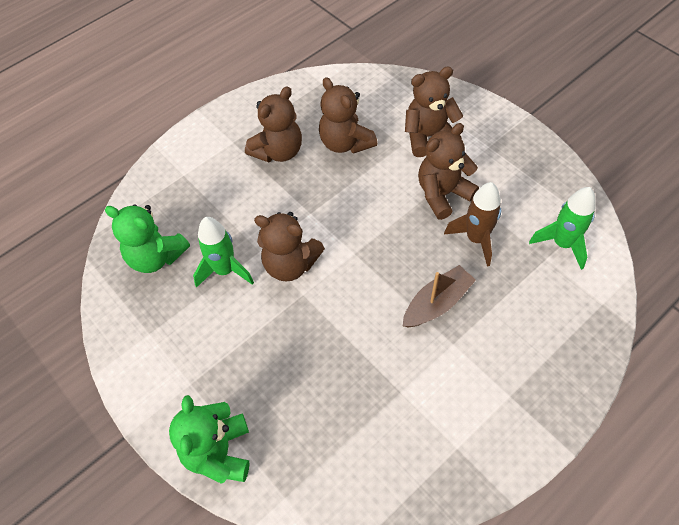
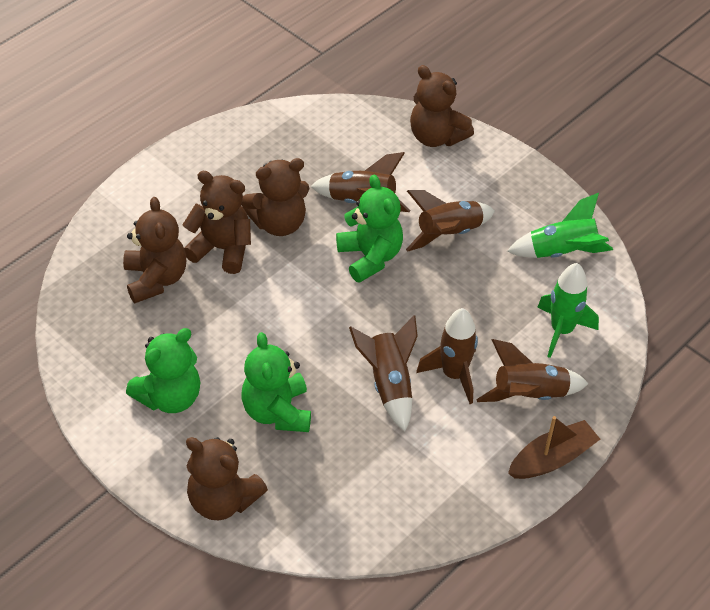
brown rocket: [444,182,501,267] = 1 -> [310,152,410,212] [349,315,418,431] [406,190,495,252] [416,308,478,404] [476,339,589,402] = 5
green teddy bear: [105,204,190,273] [169,395,250,484] = 2 -> [126,328,200,413] [241,332,311,432] [336,175,403,283] = 3

